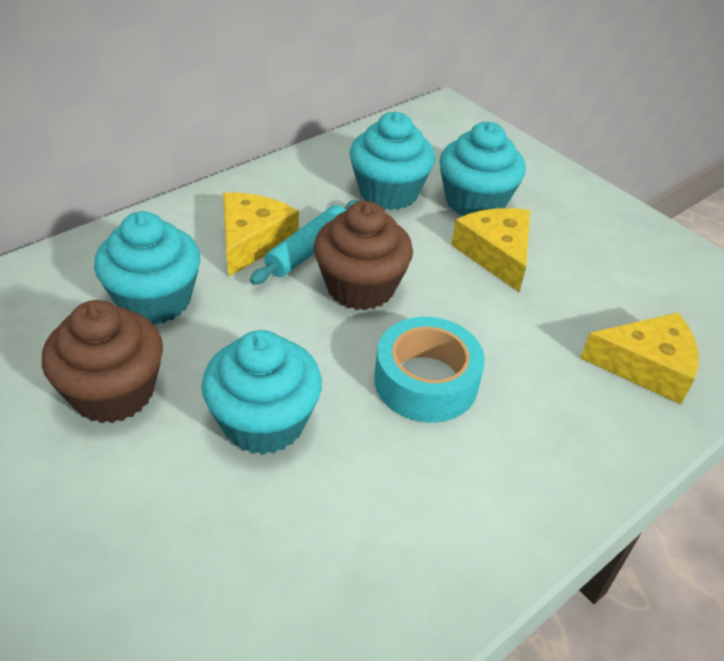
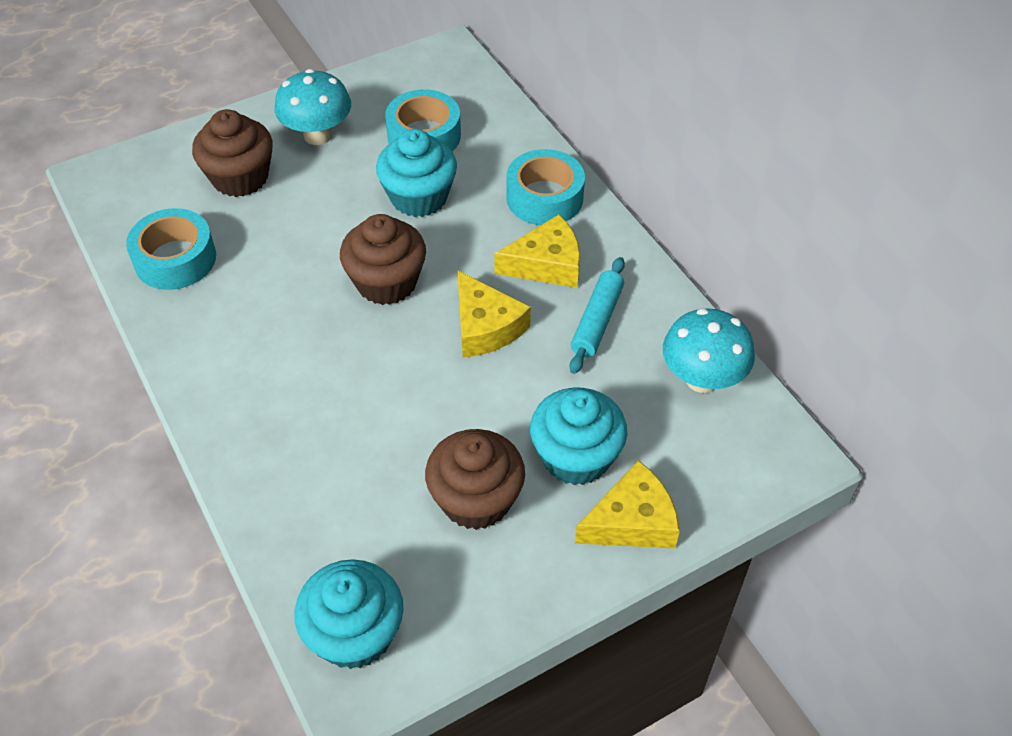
brown cupcake: [42,300,163,423] [314,201,413,310] = 2 -> [192,109,273,197] [340,214,426,305] [425,429,525,530] = 3
turquoise cupcake: [94,211,200,325] [202,330,322,455] [350,112,435,210] [439,122,526,216] = 4 -> [295,559,404,669] [376,129,457,217] [530,388,627,486] = 3
turquoise mushroom: none = 0 -> [275,69,351,145] [663,308,755,393] = 2
turquoise tape: [374,317,485,423] = 1 -> [126,208,216,290] [385,89,461,151] [506,149,585,225] = 3

